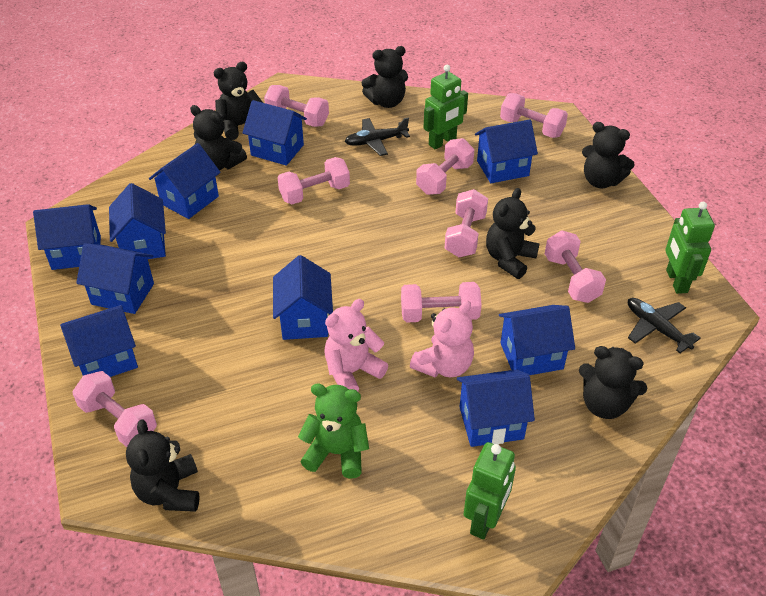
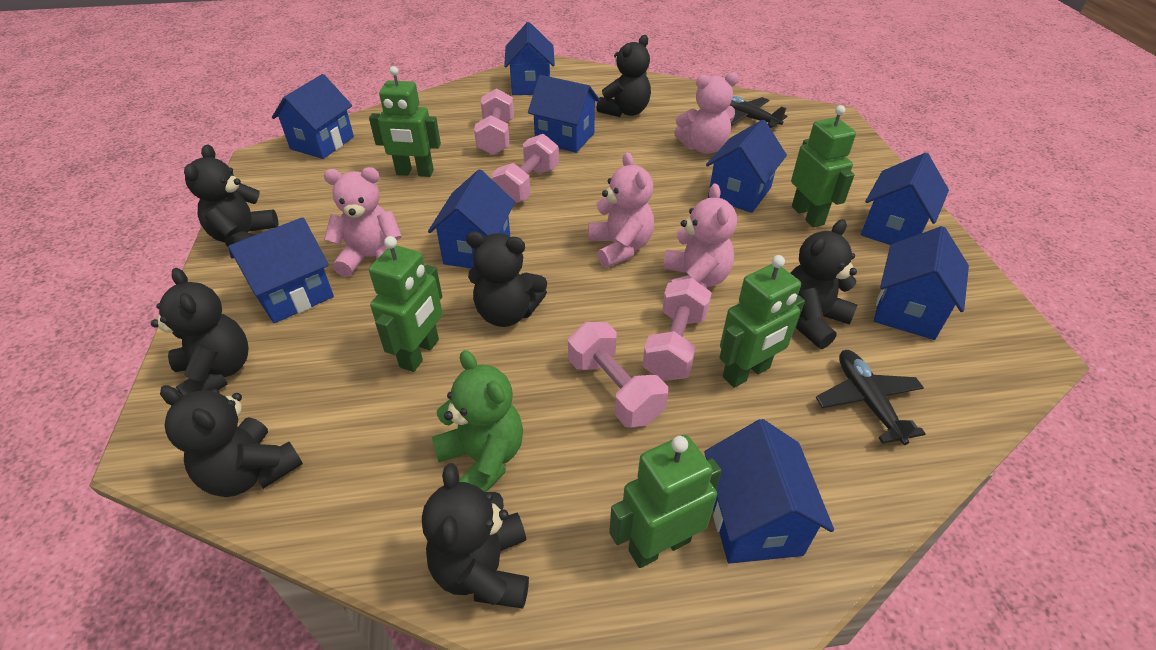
blue house: [33,204,101,270] [60,305,138,377] [76,243,154,314] [109,183,166,259] [149,143,221,219] [243,100,307,166] [273,255,333,340] [457,370,535,447] [475,120,538,183] [499,305,575,375] = 10 -> [228,217,334,323] [272,74,354,159] [428,170,515,269] [504,22,555,95] [528,75,600,153] [704,419,834,564] [706,120,787,213] [861,153,949,245] [874,226,969,340] = 9
green robot: [424,65,468,149] [463,442,516,540] [665,202,715,294] = 3 -> [369,66,441,177] [369,236,443,372] [609,435,721,568] [719,255,805,388] [791,105,856,227] = 5
pink dumbbell: [72,371,157,447] [264,85,329,127] [277,157,350,204] [401,282,482,322] [416,138,474,195] [445,189,488,257] [500,93,568,138] [545,231,606,303] = 8 -> [474,88,514,155] [492,134,559,203] [568,322,668,428] [642,278,712,381] = 4
pink teddy bear: [324,299,388,391] [410,300,474,378] = 2 -> [324,167,402,277] [588,152,654,268] [663,184,737,288] [674,72,739,154] = 4

